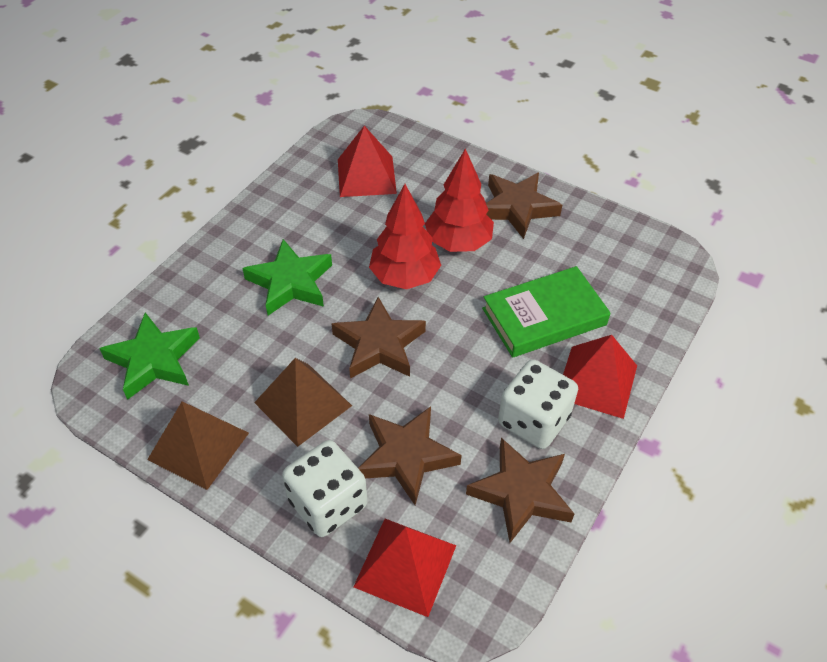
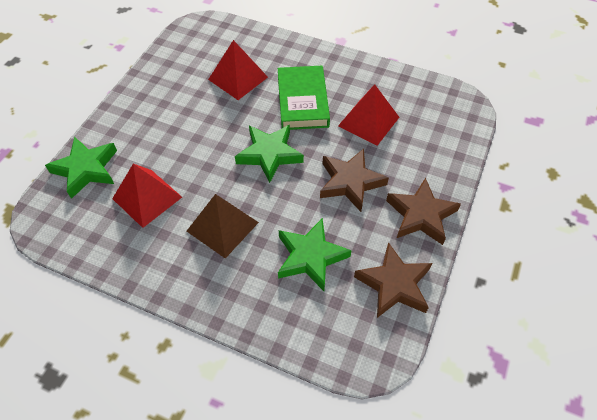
brown pyramid: [147,402,249,490] [254,358,352,447] = 2 -> [187,194,259,259] = 1
brown star: [332,297,426,379] [358,406,462,505] [466,438,574,543] [486,173,562,239] = 4 -> [320,149,389,212] [354,242,432,318] [386,178,461,245] = 3
green star: [99,312,200,400] [242,239,332,315] = 2 -> [45,137,117,199] [235,125,304,183] [278,218,352,291] = 3
red tree: [369,184,441,289] [425,148,494,252] = 2 -> none = 0
white dice: [282,440,367,537] [498,359,578,449] = 2 -> none = 0

